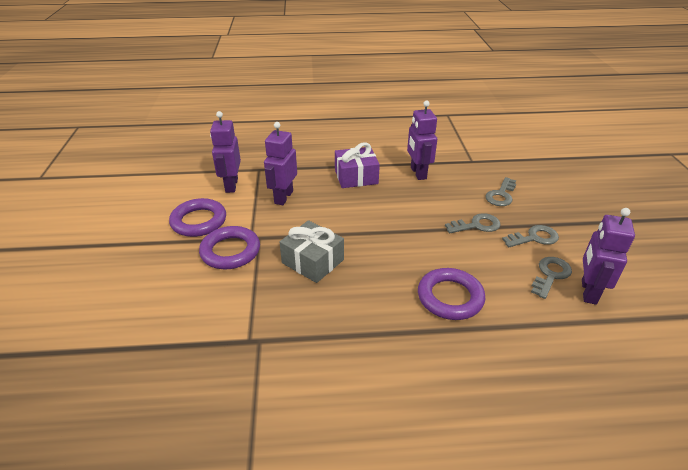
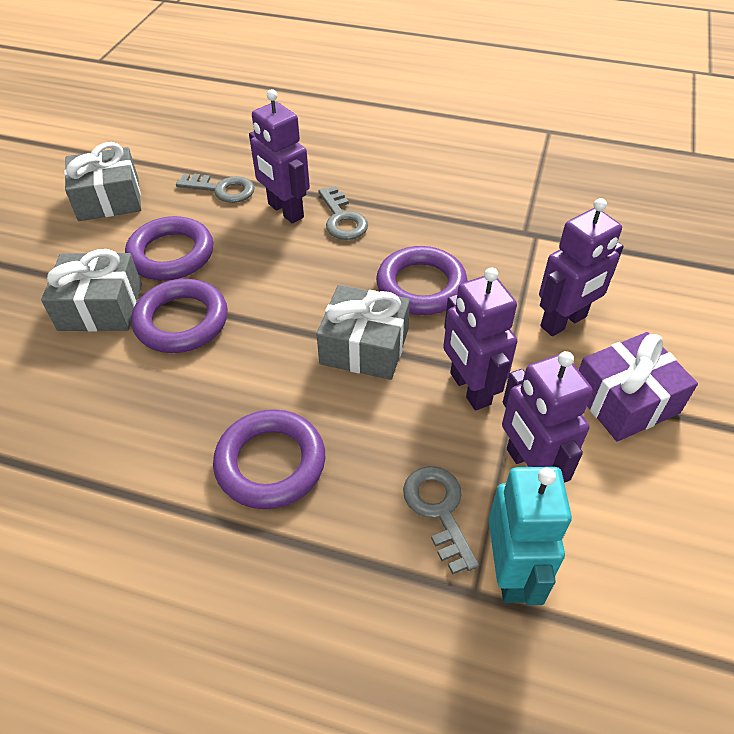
grey gift: [279,220,344,283] = 1 -> [41,249,142,332] [64,142,141,221] [316,285,410,380] = 3
grey key: [445,213,501,233] [485,177,516,206] [502,225,559,247] [531,257,572,299] = 4 -> [176,174,255,203] [319,186,368,240] [403,466,479,574] = 3
purple ring: [169,198,226,237] [199,226,260,269] [418,268,485,320] = 3 -> [125,216,213,281] [131,279,228,353] [213,409,325,509] [376,246,468,315] = 4
turquoise robot: none = 0 -> [488,467,572,605] = 1

